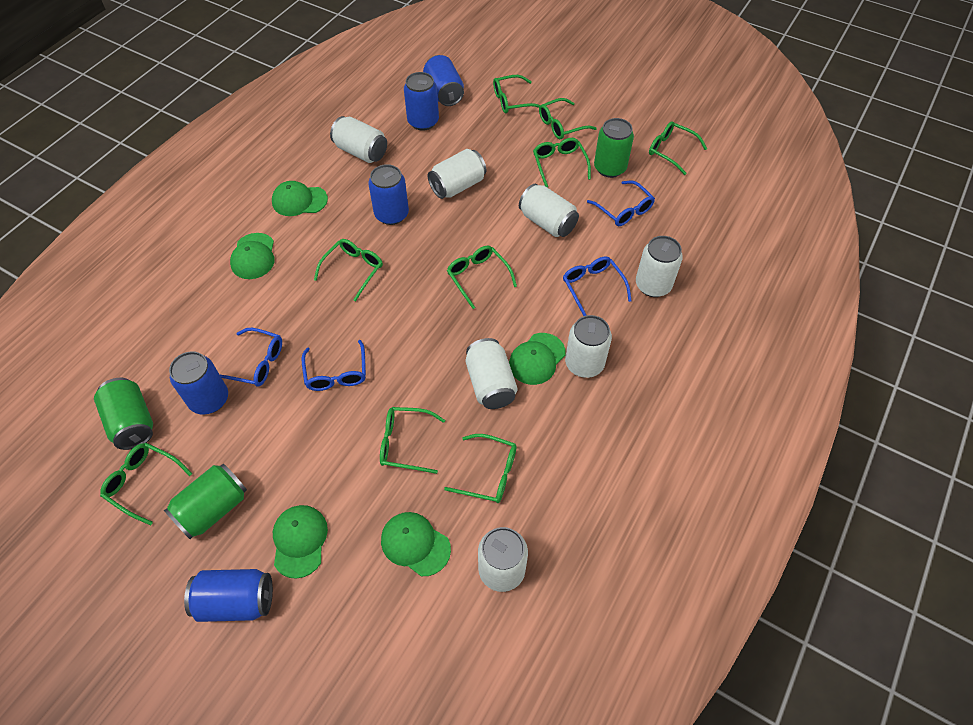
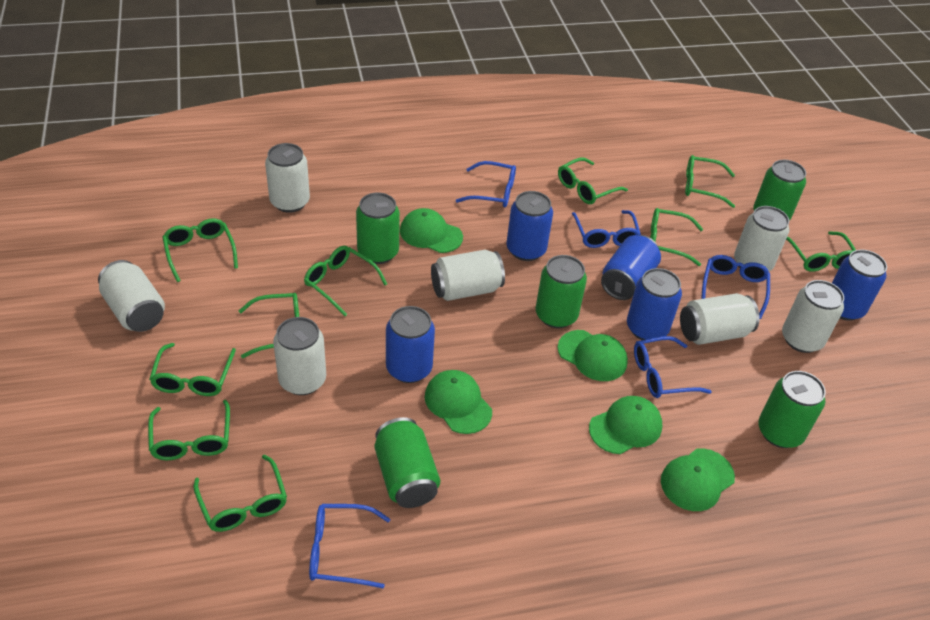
blue glasses: [220,328,282,386] [302,340,366,391] [563,257,632,316] [587,181,655,226] = 4 -> [309,504,390,588] [456,161,516,207] [572,210,641,248] [634,336,712,398] [701,255,770,319] = 5
green can: [94,378,153,450] [164,464,247,539] [594,118,634,178] = 3 -> [356,193,400,264] [375,417,441,508] [536,255,587,328] [753,160,806,221] [758,371,826,448] = 5
green glasses: [100,443,192,525] [314,239,383,301] [380,407,445,474] [444,434,517,503] [447,246,517,309] [493,75,540,113] [533,138,591,187] [539,98,597,139] [649,121,707,175] = 9 -> [148,400,230,460] [149,343,236,396] [162,218,238,282] [193,455,287,532] [239,293,299,358] [304,246,387,316] [558,157,628,204] [650,208,703,266] [685,155,735,208] [786,231,856,272] = 10

